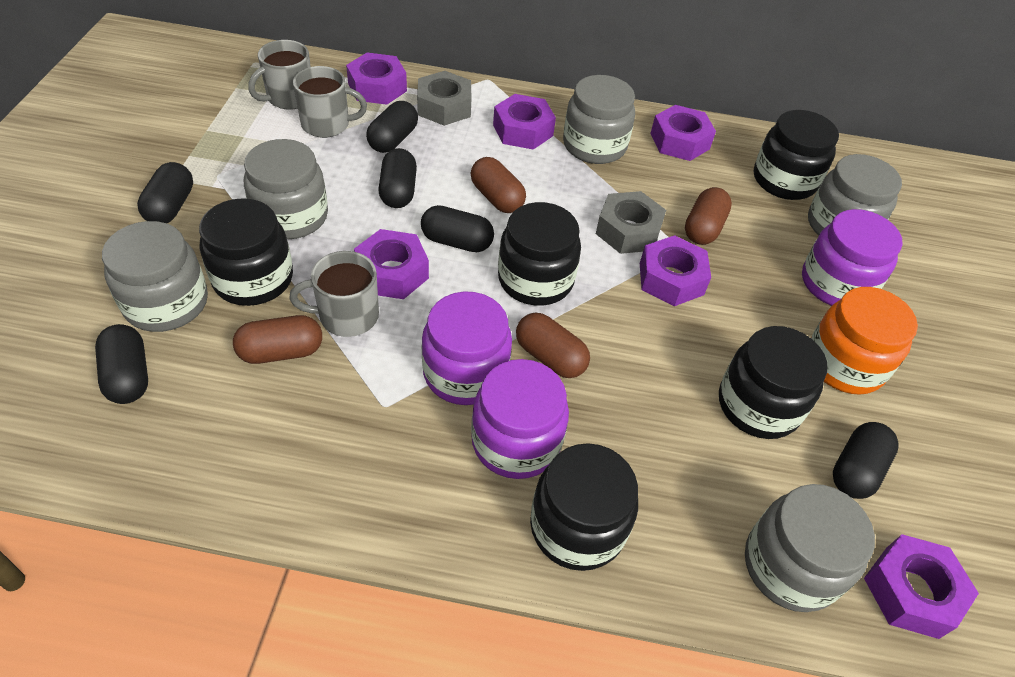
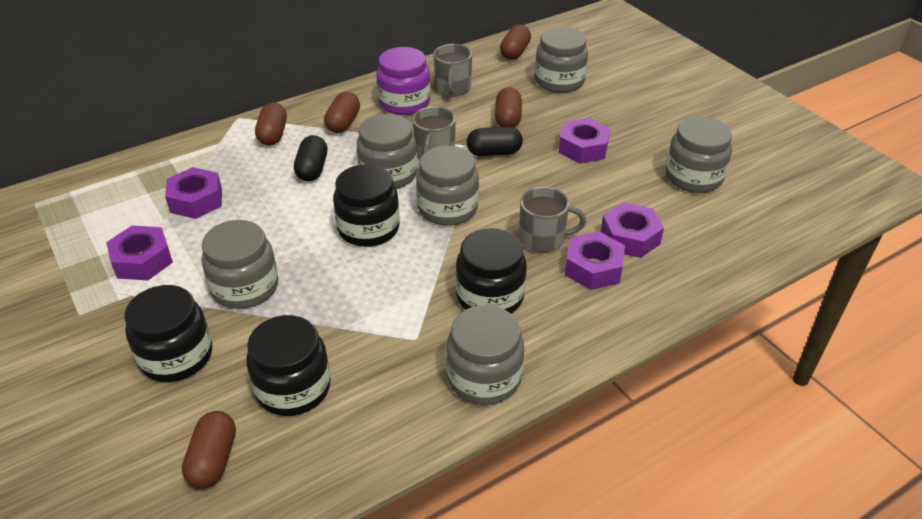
black capsule: [95,324,148,404] [137,162,193,223] [366,101,418,153] [378,148,417,208] [421,205,494,252] [833,422,899,499] = 6 -> [294,135,327,181] [467,127,523,156] = 2
black jar: [199,198,293,306] [498,202,581,306] [530,443,638,571] [719,326,827,439] [754,110,839,200] = 5 -> [124,285,212,382] [246,315,331,416] [333,164,400,247] [456,228,527,313] = 4
brown capsule: [233,315,322,364] [471,157,526,213] [516,313,590,378] [685,187,732,245] = 4 -> [182,411,236,488] [255,102,287,146] [324,92,360,133] [495,87,522,127] [500,25,531,60] = 5
grey jar: [102,221,208,332] [244,139,328,239] [563,75,635,164] [745,484,875,612] [808,154,902,235] = 5 -> [202,220,278,309] [357,114,418,189] [416,146,479,226] [446,305,524,405] [535,27,588,93] [665,116,732,193] = 6
grey nut: [417,71,472,126] [596,191,666,254] = 2 -> none = 0
orange jar: [811,287,918,395] = 1 -> none = 0
purple jar: [422,292,512,405] [471,359,569,479] [802,209,902,306] = 3 -> [376,47,431,115] = 1
purple nut: [346,53,407,105] [354,229,429,299] [493,94,556,150] [640,235,711,306] [650,105,716,161] [864,534,979,639] = 6 -> [106,226,173,280] [165,167,222,219] [559,118,610,164] [565,231,625,290] [601,202,664,258] = 5

